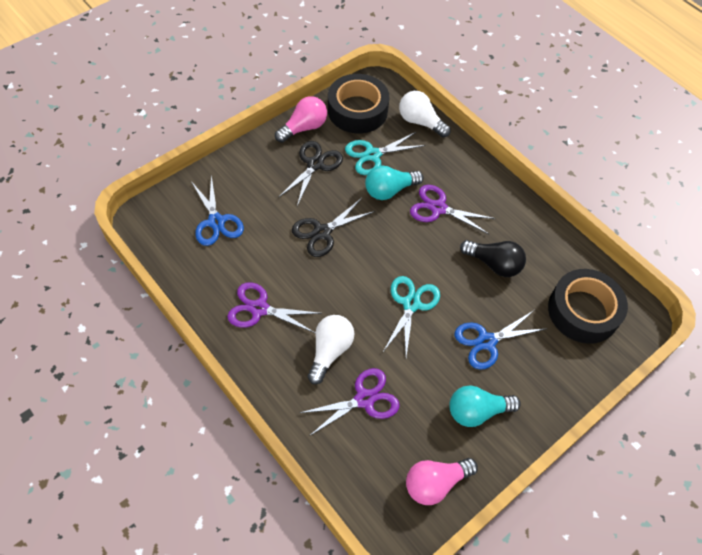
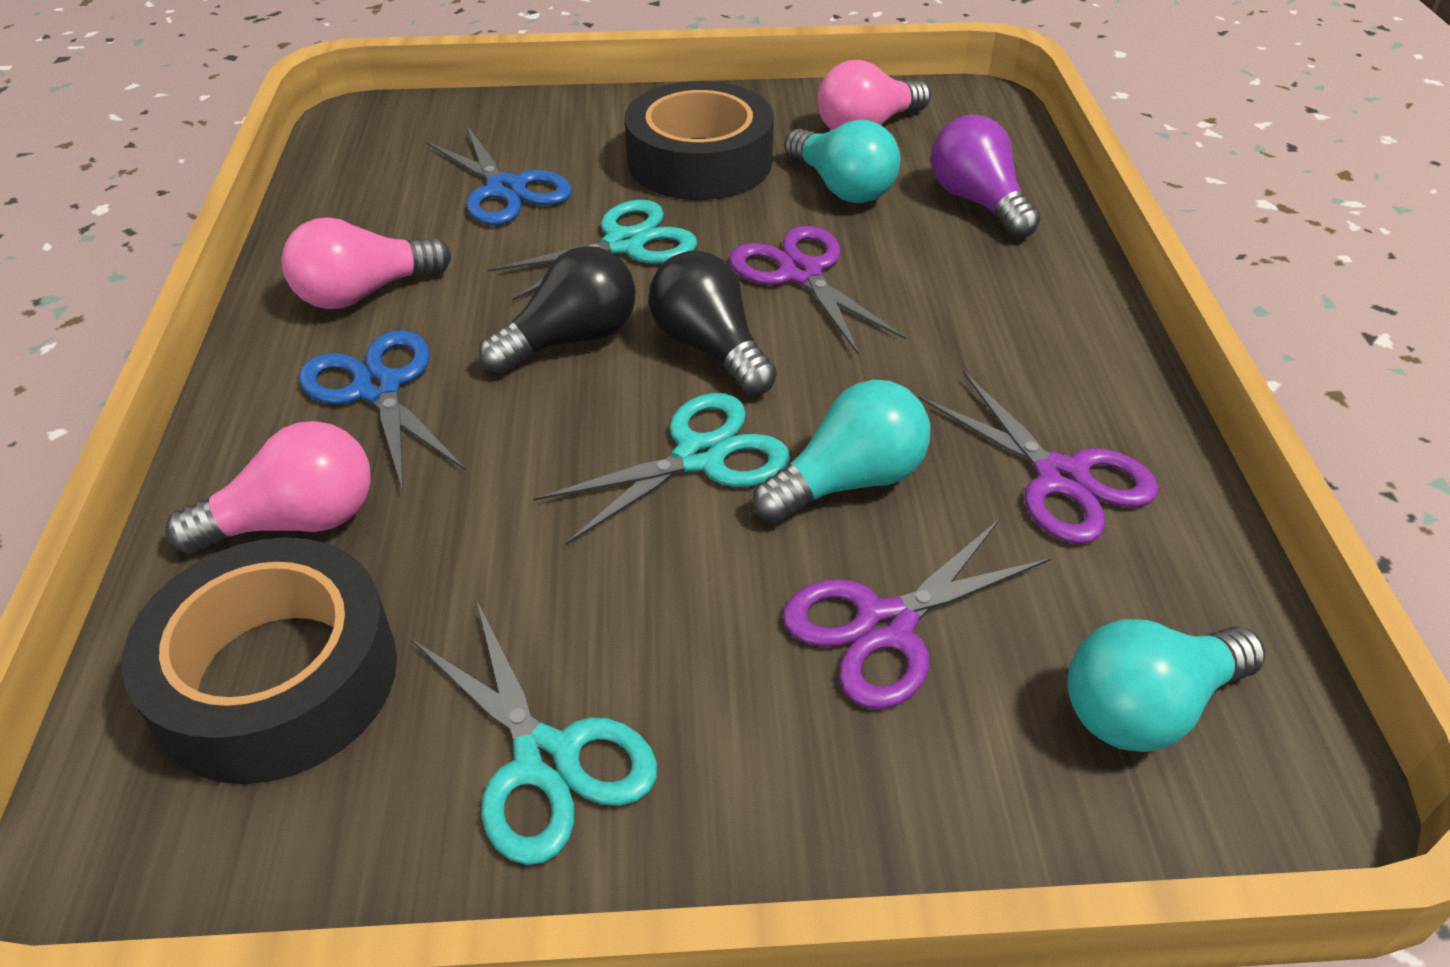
black light bulb: [460,240,526,277] = 1 -> [479,246,636,374] [649,250,777,395] = 2
black scissors: [278,141,343,206] [292,198,375,257] = 2 -> none = 0
pink light bulb: [275,96,327,143] [406,458,478,505] = 2 -> [165,421,371,553] [281,217,451,309] [818,60,931,130] = 3
purple light bulb: none = 0 -> [931,115,1041,238] = 1
turquoise light bulb: [365,166,424,200] [449,385,521,427] = 2 -> [752,380,930,523] [784,120,900,203] [1068,619,1266,752] = 3
turquoise scissors: [345,132,426,175] [383,276,440,357] = 2 -> [411,602,657,865] [488,200,697,301] [533,393,790,545] = 3
white light bulb: [308,315,354,384] [399,91,451,137] = 2 -> none = 0

